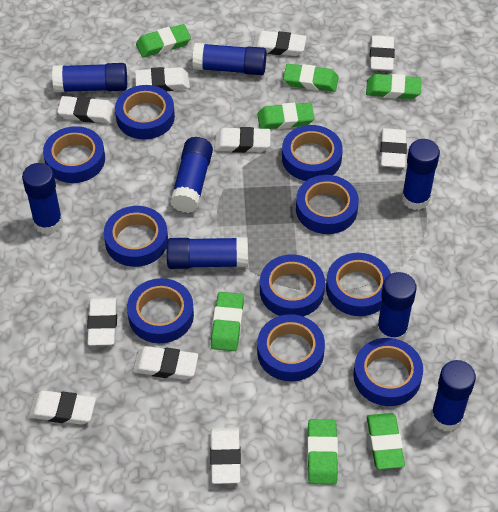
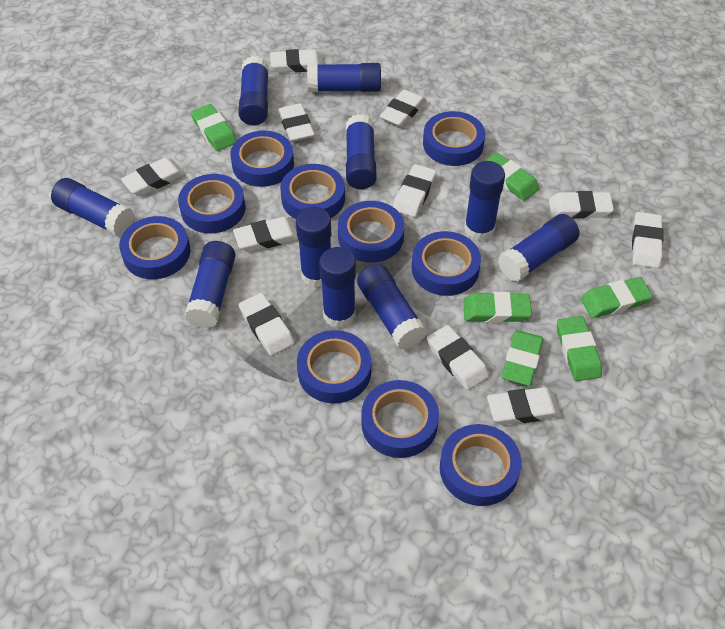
blue glue stick: [22,163,63,234] [52,63,127,93] [167,237,248,269] [170,137,213,213] [193,43,266,75] [377,272,417,341] [402,139,440,210] [431,360,476,431] = 8 -> [51,178,134,236] [184,241,236,329] [238,56,269,125] [296,207,331,288] [307,63,381,92] [319,247,356,328] [346,114,377,189] [357,264,427,350] [464,161,505,241] [498,214,579,282] = 10
green eraser: [136,24,191,57] [211,292,244,351] [257,103,314,129] [283,64,339,92] [307,419,338,485] [366,74,422,99] [367,413,405,469] = 7 -> [191,104,237,151] [463,292,532,323] [485,152,539,201] [502,330,543,386] [557,316,602,381] [581,277,653,318] = 6
white eraser: [29,390,96,425] [57,96,115,123] [87,297,117,346] [133,346,198,380] [135,67,190,91] [210,427,241,484] [214,127,271,153] [253,31,306,56] [370,35,395,71] [380,128,407,168] = 10 -> [121,157,185,196] [233,217,298,252] [239,293,294,356] [270,49,324,73] [278,103,315,142] [380,89,426,127] [393,164,437,217] [427,325,489,390] [487,387,561,425] [549,191,614,218] [632,212,664,268] = 11

